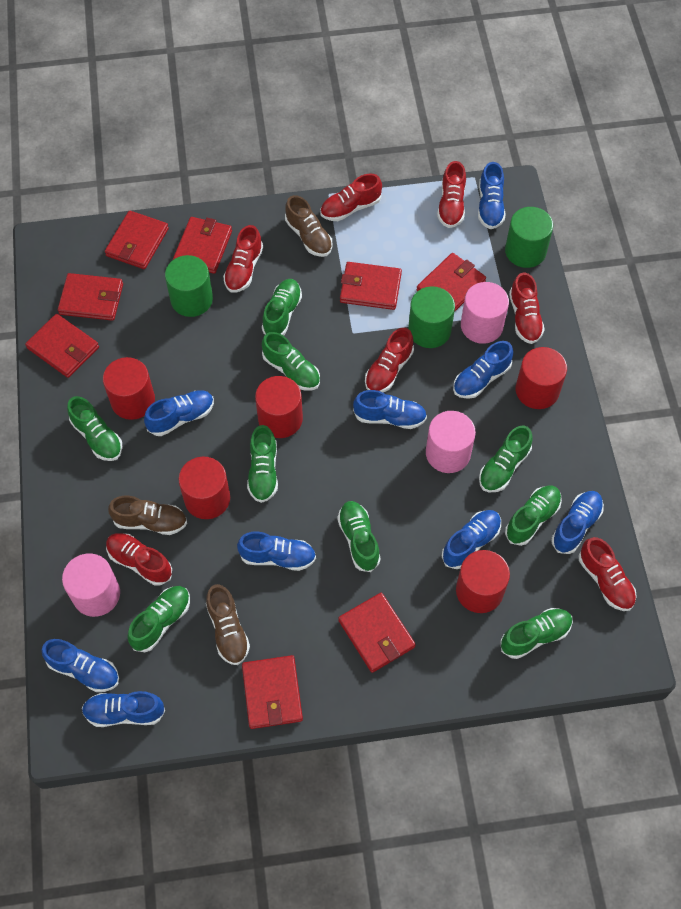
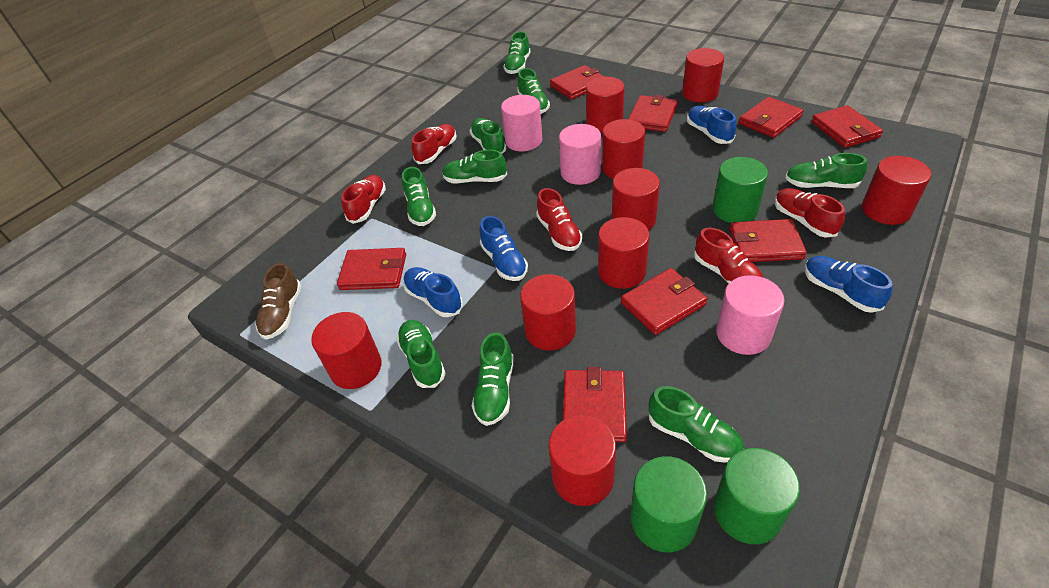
blue shoe: [42,639,119,692] [82,691,166,727] [144,390,214,436] [237,531,316,571] [353,390,427,429] [442,510,501,569] [453,341,513,399] [478,162,505,229] [551,491,604,554] = 9 -> [403,267,463,317] [480,216,528,281] [687,106,737,144] [805,256,893,313] = 4
brown shoe: [108,496,187,535] [206,584,250,665] [285,195,332,257] = 3 -> [255,263,302,340] = 1
red cylinder: [103,357,155,420] [178,457,230,519] [255,376,303,438] [456,550,510,613] [516,347,567,409] = 5 -> [311,312,382,389] [520,274,576,350] [548,415,616,506] [586,77,625,133] [598,217,649,289] [602,119,645,179] [612,168,660,231] [682,48,724,103] [862,156,931,225] = 9
red shoe: [106,533,172,586] [223,225,263,293] [320,174,382,221] [365,328,414,392] [437,161,466,228] [509,272,545,344] [579,537,637,611] = 7 -> [341,175,386,224] [412,124,457,164] [536,188,582,251] [694,228,763,284] [775,188,845,238] = 5

